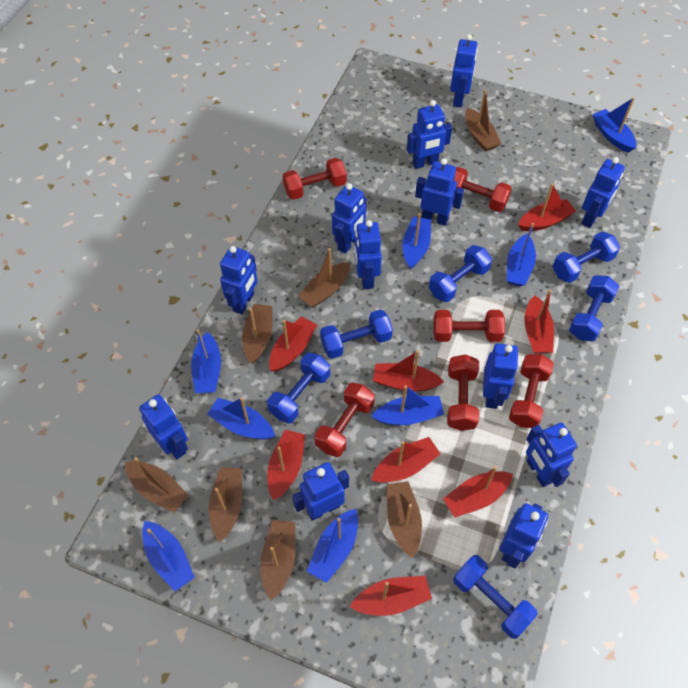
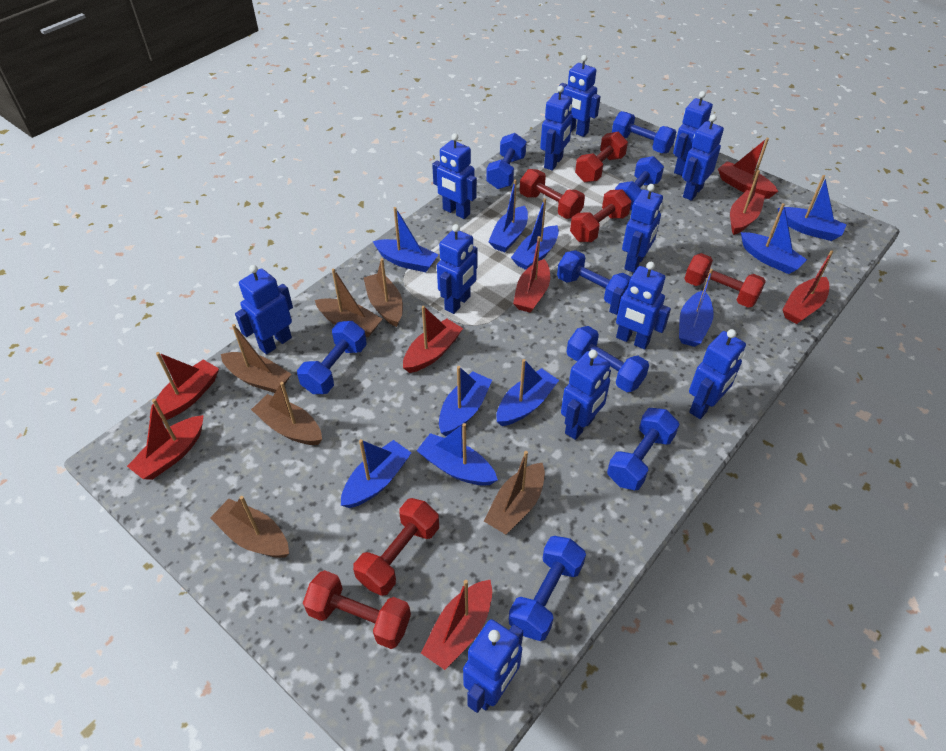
blue boat: [142,521,195,591] [191,329,221,393] [207,397,275,440] [307,509,358,583] [371,385,444,425] [402,213,431,269] [507,223,536,287] [593,97,636,153] = 8 -> [341,439,411,508] [373,207,439,272] [417,423,498,486] [439,366,492,436] [488,179,528,252] [496,359,559,426] [511,198,559,270] [679,269,714,347] [741,203,807,274] [778,175,847,241] = 10
blue dumbbell: [267,353,330,423] [320,309,393,359] [429,245,492,302] [453,555,538,639] [552,232,620,283] [569,275,619,341] = 6 -> [297,321,367,394] [486,133,527,189] [509,536,586,641] [557,250,631,304] [567,326,649,392] [607,408,680,490] [612,111,676,154] [615,156,664,210] = 8
brown boat: [125,457,189,512] [209,467,242,542] [242,304,272,363] [260,520,296,600] [298,248,350,308] [387,481,422,558] [465,89,501,152] = 7 -> [210,496,289,558] [221,324,291,393] [251,382,322,445] [315,269,382,337] [364,258,403,327] [484,451,545,534] = 6

